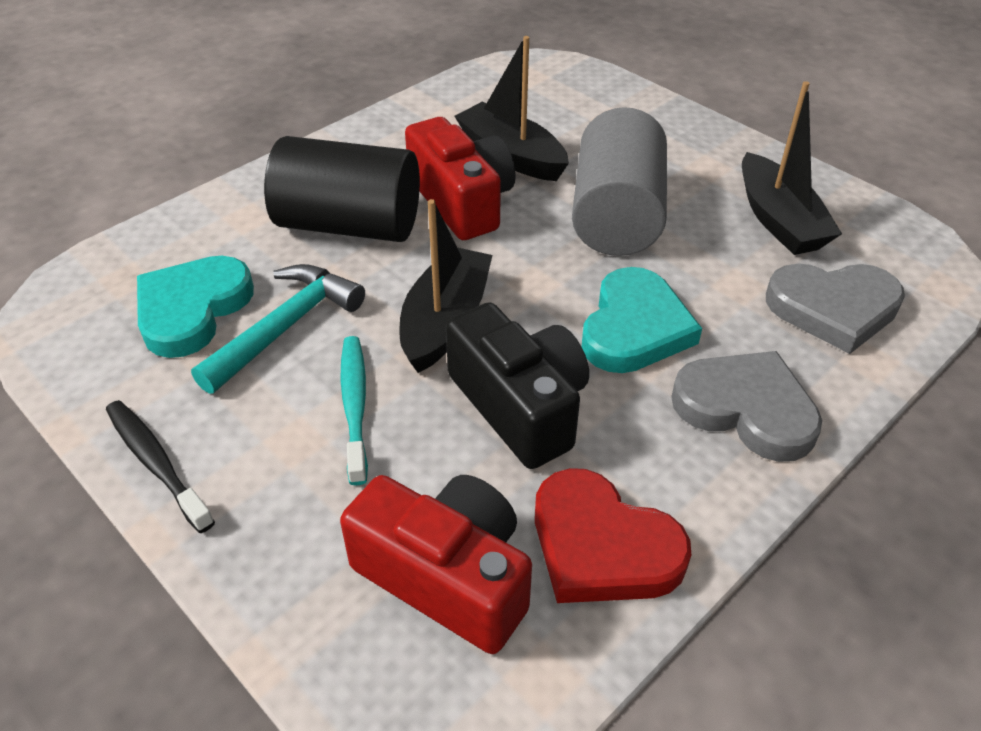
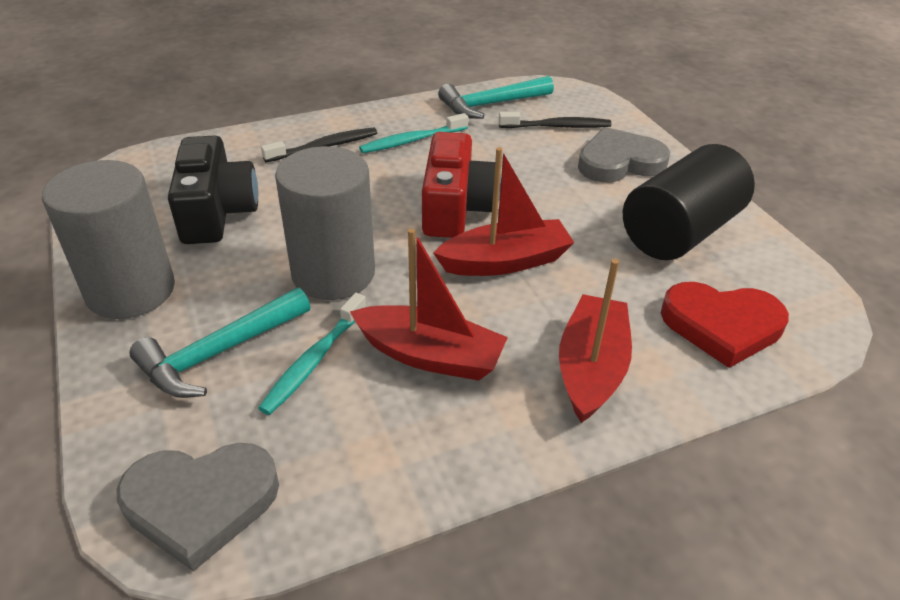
black boat: [400,199,493,373] [454,36,569,181] [742,81,842,255] = 3 -> none = 0
black toothbrush: [106,400,215,533] = 1 -> [261,127,377,162] [499,112,611,128] = 2
grey cylinder: [572,107,667,256] = 1 -> [42,160,175,319] [275,146,375,300] = 2
red boat: none = 0 -> [350,229,508,381] [433,147,574,276] [559,259,632,423] = 3
red camera: [340,475,532,654] [405,117,516,240] = 2 -> [422,132,501,238] = 1
turquoise hammer: [191,264,365,394] = 1 -> [129,288,310,398] [438,76,554,119] = 2
turquoise heart: [137,256,254,358] [582,267,702,373] = 2 -> none = 0
turquoise toothbrush: [340,336,368,486] = 1 -> [258,293,366,415] [359,113,469,153] = 2

